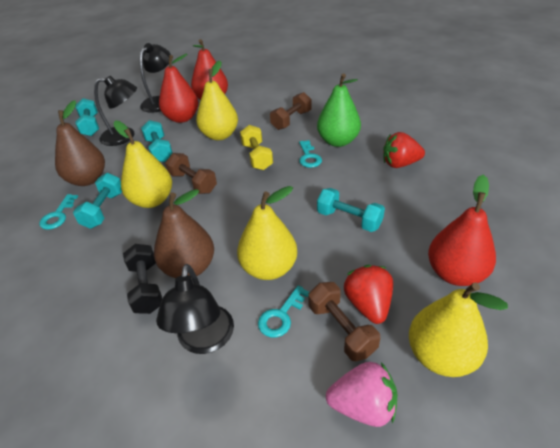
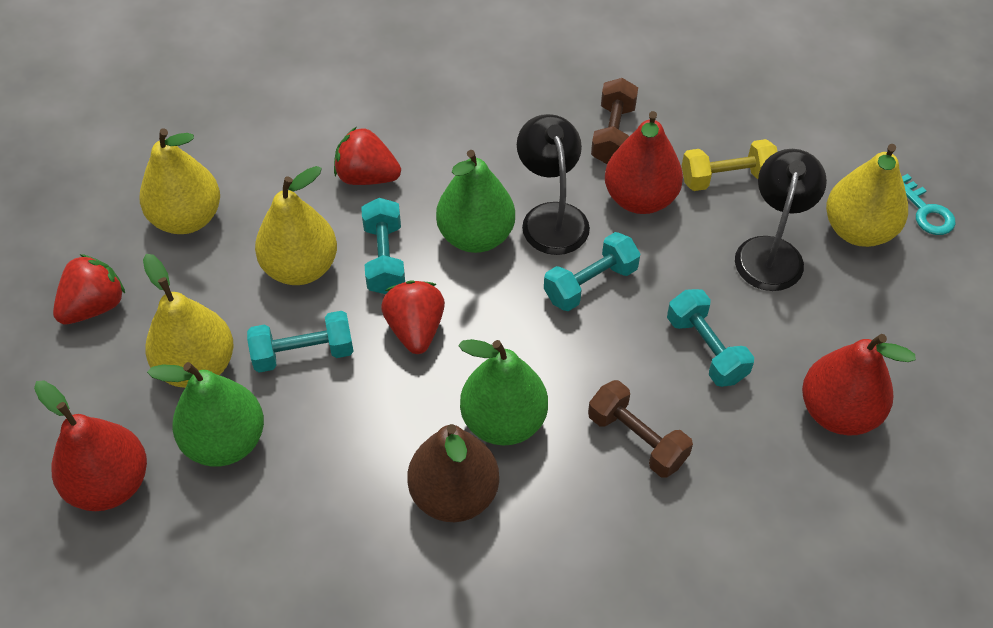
black dumbbell: [123,244,162,314] = 1 -> none = 0
black lamp: [94,76,137,146] [140,43,171,113] [156,264,234,354] = 3 -> [517,114,590,255] [735,149,827,291] = 2
brown dumbbell: [165,153,217,194] [270,92,312,130] [308,282,380,361] = 3 -> [588,380,693,478] [591,78,638,164] = 2
brown pear: [55,100,105,186] [154,189,214,278] = 2 -> [407,424,499,522] = 1
green pear: [317,74,361,147] = 1 -> [147,362,264,467] [436,150,515,253] [458,339,548,446] = 3
pink strawberry: [326,362,397,427] = 1 -> none = 0
red strawberry: [344,265,393,324] [383,132,425,168] = 2 -> [53,254,125,325] [334,127,401,185] [381,281,445,354] = 3
turquoise key: [39,194,78,230] [258,285,309,337] [299,140,322,168] = 3 -> [902,174,956,235] = 1

